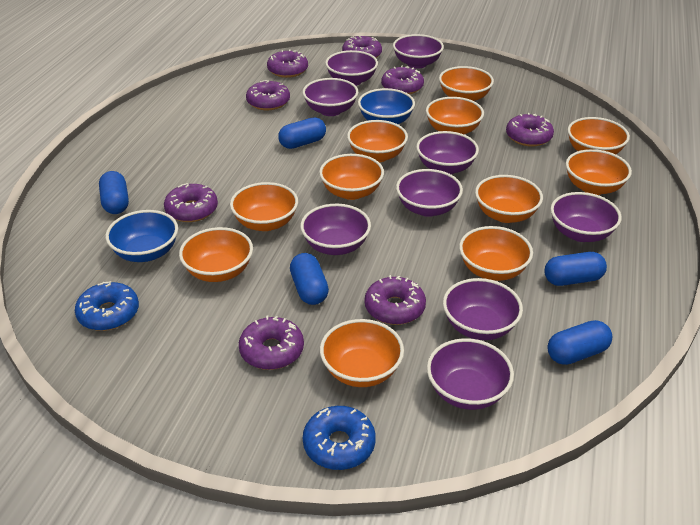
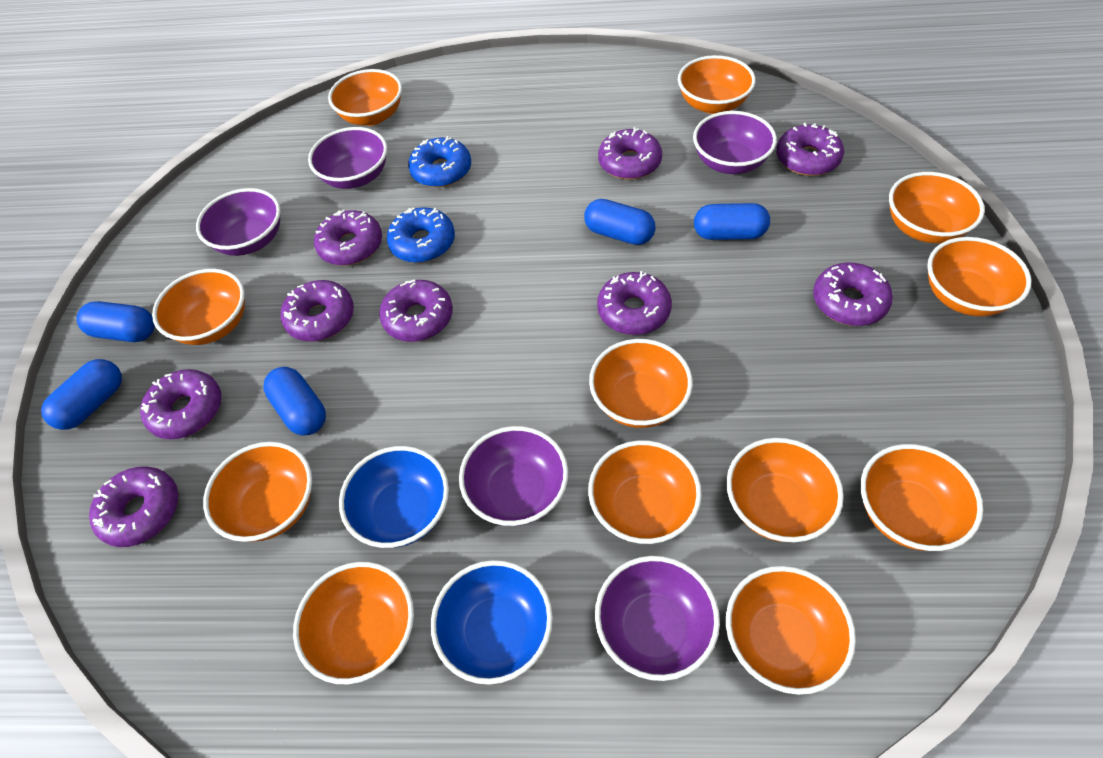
orange bowl: [179,227,253,282] [230,182,298,231] [319,154,384,200] [320,319,404,387] [347,120,408,162] [426,97,484,134] [439,66,494,101] [459,226,533,281] [475,175,543,223] [566,149,632,195] [567,117,630,154] = 11 -> [152,269,245,345] [203,442,312,542] [293,562,414,684] [328,69,402,126] [588,440,702,544] [589,339,693,428] [678,55,756,114] [726,438,844,542] [726,566,856,695] [860,444,983,551] [889,172,985,243] [927,237,1031,316] = 12
purple bowl: [300,204,371,255] [303,78,359,116] [325,50,378,86] [393,34,444,69] [396,169,463,217] [416,131,479,174] [427,338,514,410] [443,278,523,340] [550,192,622,242] = 9 -> [196,188,281,256] [308,127,387,189] [459,426,568,526] [595,556,720,681] [693,111,777,174] = 5
purple donut: [164,183,218,222] [239,316,304,370] [246,80,290,110] [267,49,308,78] [342,36,382,58] [365,275,426,325] [381,65,424,95] [506,113,554,147] = 8 -> [89,466,178,547] [140,369,221,439] [281,280,354,341] [314,210,382,266] [379,280,453,342] [597,271,672,335] [598,127,662,180] [776,123,844,176] [813,263,893,326] = 9

